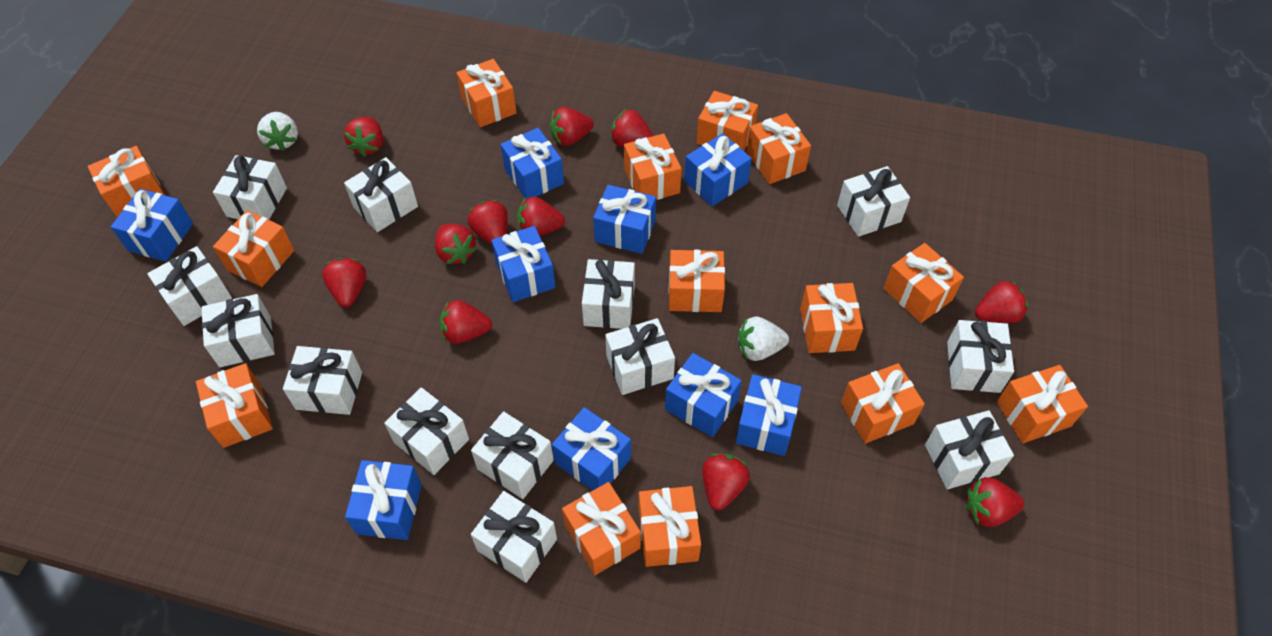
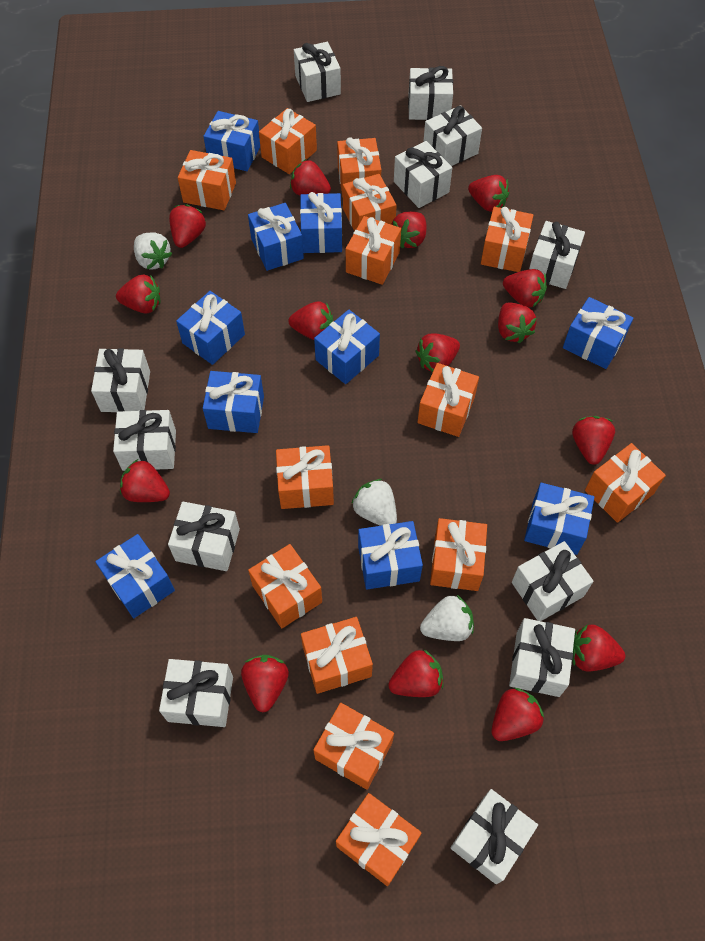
blue gift: [111,189,193,262] [345,460,422,540] [491,226,555,302] [500,128,564,199] [552,407,631,490] [593,185,656,254] [665,353,742,437] [684,133,752,206] [736,374,802,456] = 9 -> [95,534,175,618] [176,291,245,365] [203,111,260,171] [203,371,264,433] [248,203,304,271] [300,192,342,253] [314,310,380,384] [358,521,423,589] [524,483,594,555] [563,297,634,369] = 10
red strawberry: [322,258,366,307] [344,117,383,157] [435,224,477,264] [440,300,492,344] [468,200,508,245] [517,196,565,236] [550,107,594,146] [610,109,653,147] [702,454,750,510] [966,477,1024,527] [975,279,1028,323] = 11 -> [116,275,160,314] [120,459,170,502] [169,204,206,248] [241,655,289,712] [288,301,333,340] [290,159,331,195] [388,650,443,697] [391,211,427,248] [416,333,460,372] [468,175,509,212] [491,688,544,741] [498,303,537,343] [503,269,547,307] [572,416,615,465] [572,624,625,671] = 15
white gift: [147,246,232,326] [202,294,275,367] [213,155,287,220] [283,346,362,415] [344,157,418,232] [384,387,469,475] [471,411,554,499] [471,491,557,583] [582,259,635,329] [605,318,675,395] [837,166,910,237] [925,410,1014,489] [947,320,1014,393] = 13 -> [91,348,150,412] [113,410,176,471] [159,659,233,727] [168,501,240,571] [294,42,341,102] [394,141,452,208] [408,66,453,120] [423,105,482,166] [451,789,538,884] [509,618,575,697] [512,541,594,621] [529,221,585,289] = 12
white strawberry: [257,112,298,151] [738,317,789,361] = 2 -> [134,232,172,270] [351,479,397,526] [420,595,474,641] = 3

